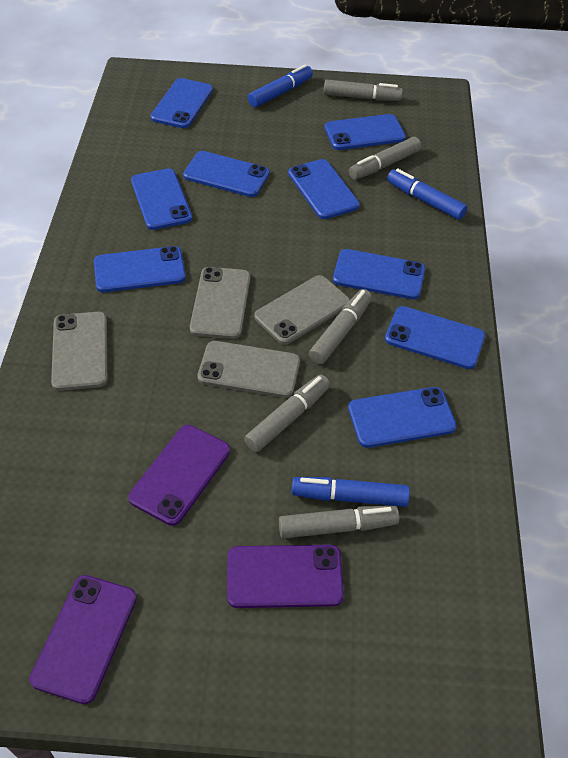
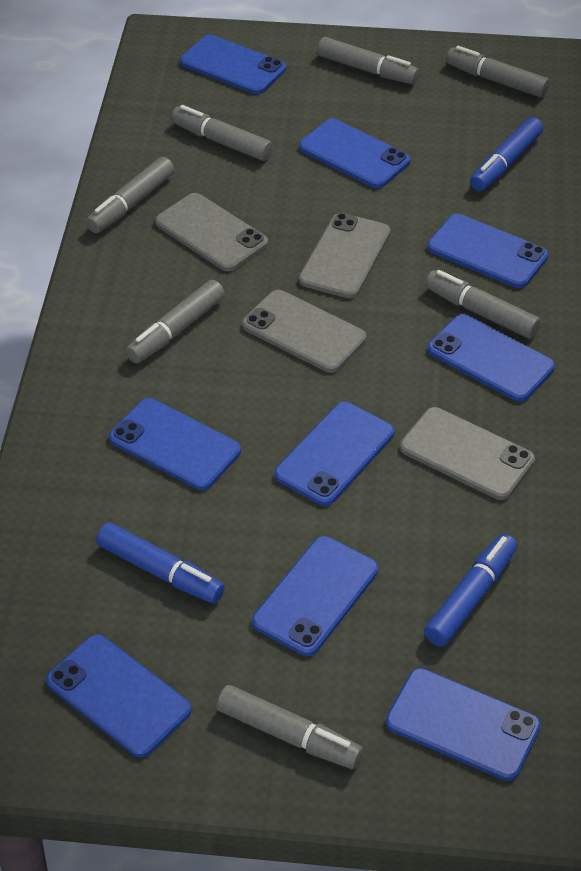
grey marker: [244,374,330,452] [279,506,399,539] [309,289,372,364] [324,80,403,101] [349,137,421,180] = 5 -> [86,157,174,233] [126,280,225,363] [171,105,273,161] [216,685,363,769] [317,37,419,84] [425,270,541,339] [446,46,549,97] = 7
purple phone: [29,575,137,704] [128,425,230,526] [227,545,344,608] = 3 -> none = 0

